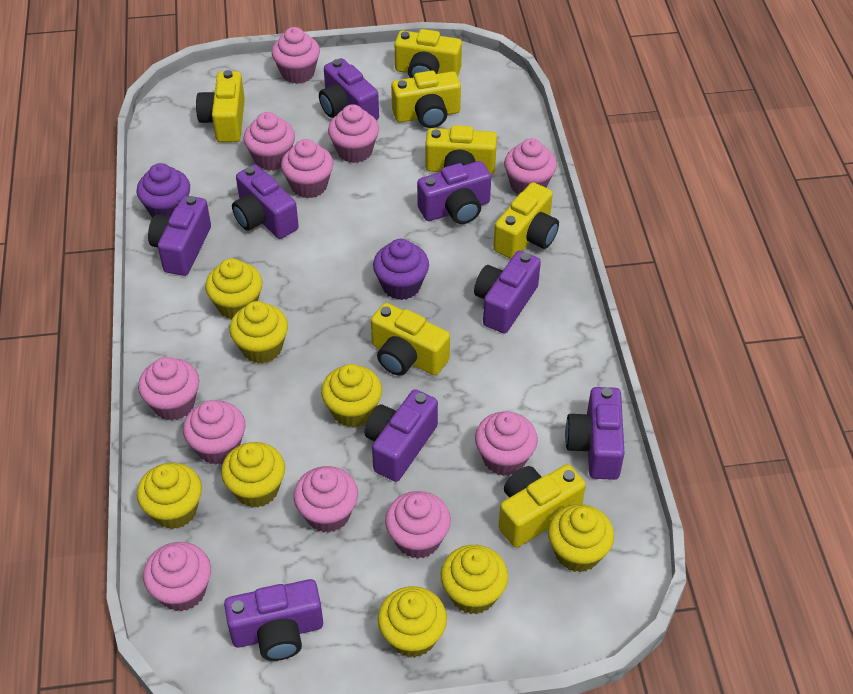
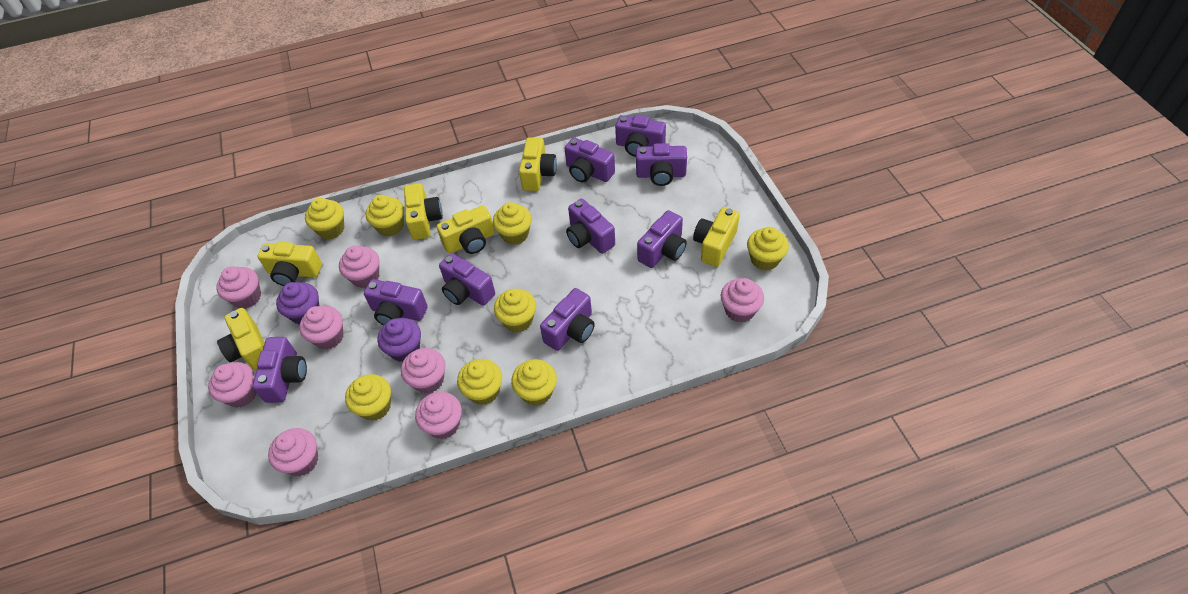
pink cupcake: [138,357,199,420] [143,542,211,612] [183,400,245,465] [243,112,295,171] [272,27,320,84] [281,139,334,198] [293,466,358,533] [328,104,379,163] [385,491,451,559] [475,412,538,476] [504,138,557,195] = 11 -> [208,362,256,408] [216,266,261,309] [268,428,318,476] [299,306,343,349] [339,246,379,288] [401,348,446,394] [415,392,462,439] [721,278,764,323] = 8
purple camera: [148,195,211,276] [224,579,323,661] [232,165,299,239] [319,58,379,120] [365,389,438,482] [417,161,491,224] [474,251,541,334] [565,387,625,480] = 8 -> [252,337,307,403] [364,279,428,325] [439,253,495,306] [540,288,595,351] [565,138,615,182] [566,199,615,254] [615,115,666,157] [636,143,687,186] [637,210,687,268] = 9
yellow camera: [196,70,245,142] [371,303,450,376] [391,71,461,128] [395,29,462,78] [425,125,497,175] [493,182,559,259] [499,464,586,548] = 7 -> [217,308,265,370] [257,242,322,286] [404,183,443,240] [437,205,495,254] [519,137,557,191] [693,207,740,267] = 6

